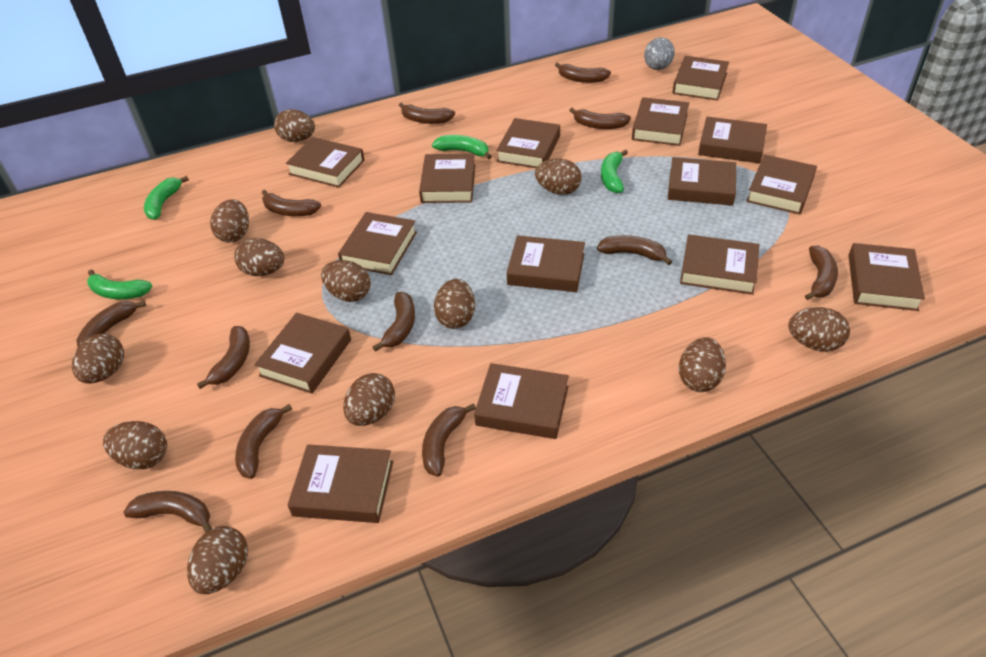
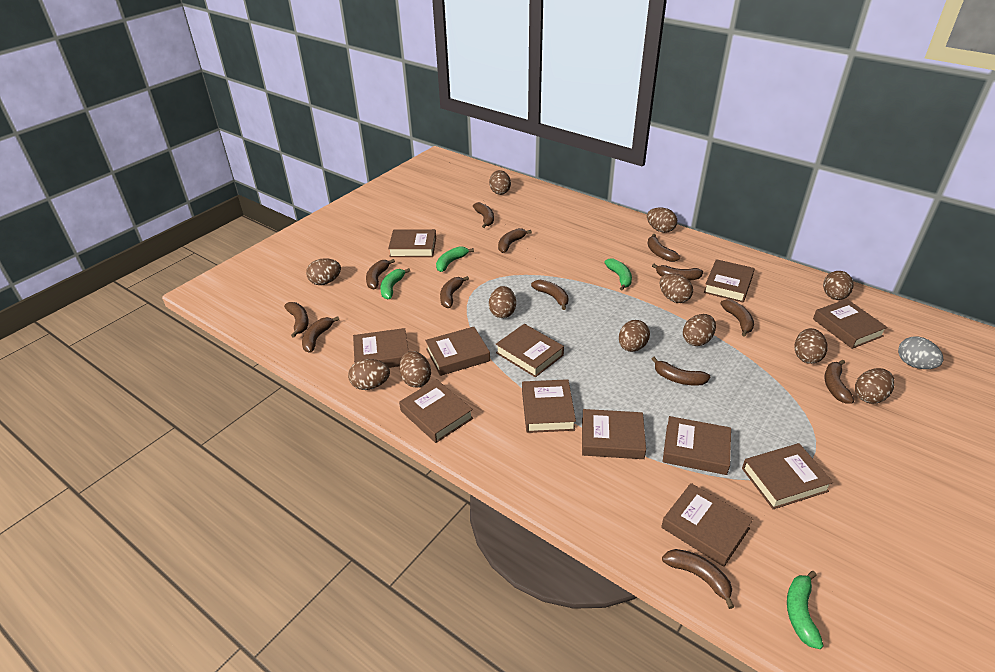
brown banana: [76,301,146,346] [123,491,212,532] [197,326,250,389] [235,404,292,479] [262,190,321,216] [373,292,415,352] [399,102,455,124] [422,403,476,477] [555,62,611,83] [569,108,631,129] [597,235,672,265] [805,246,838,300] = 12 -> [284,302,309,337] [302,316,339,353] [366,259,395,290] [440,276,469,308] [473,202,494,228] [498,228,532,253] [531,280,569,310] [648,234,680,262] [652,264,703,281] [652,357,710,386] [662,549,734,609] [720,299,754,337] [825,360,854,404] = 13
brown book: [254,313,351,394] [286,137,365,188] [288,444,393,523] [338,212,417,275] [419,153,475,203] [474,363,569,439] [496,118,560,168] [507,235,585,292] [632,97,689,146] [668,157,736,206] [672,56,729,100] [680,234,759,295] [698,117,767,163] [746,155,817,214] [848,243,925,311] = 15 -> [353,328,409,368] [388,229,436,257] [399,379,473,443] [425,327,490,376] [496,324,564,377] [522,379,576,433] [582,409,646,459] [661,483,753,567] [662,416,731,475] [704,259,755,302] [742,443,833,509] [813,299,888,349] = 12

